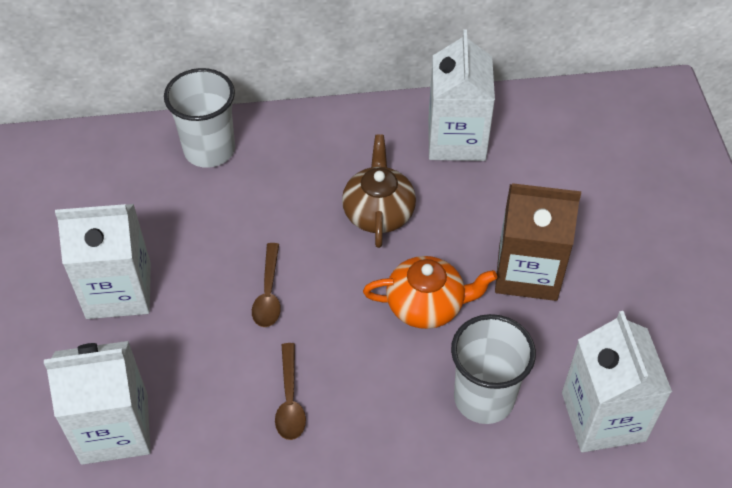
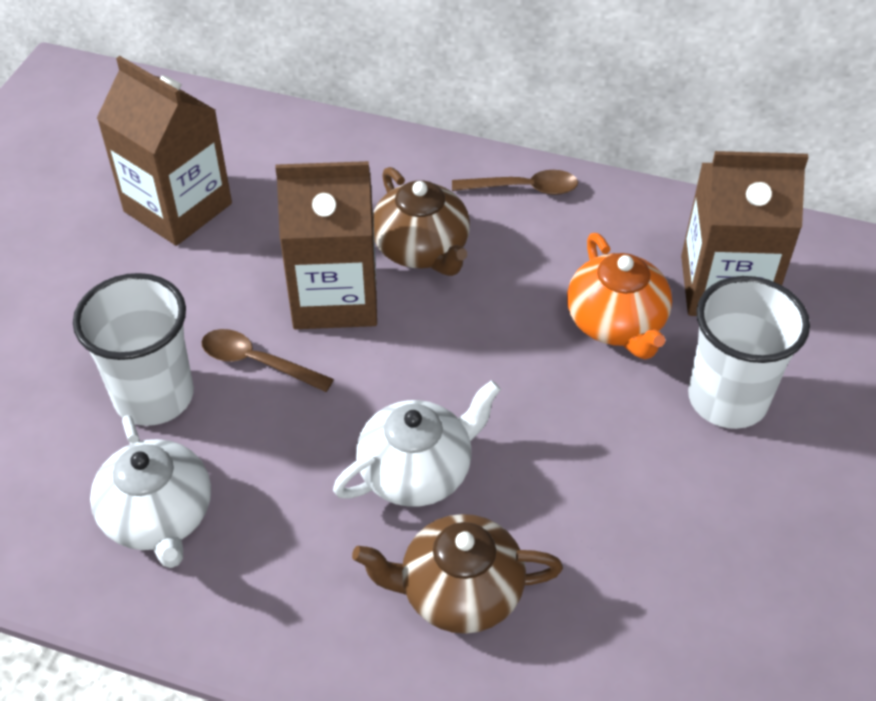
brown carton: [495,183,581,301] = 1 -> [97,56,232,246] [275,161,377,329] [681,151,809,316] = 3
brown teapot: [342,134,416,248] = 1 -> [352,514,563,634] [373,167,470,276] = 2
white carton: [44,341,151,465] [55,204,151,319] [428,29,495,161] [562,311,672,452] = 4 -> none = 0
white teapot: none = 0 -> [90,415,211,568] [333,380,501,507] = 2

